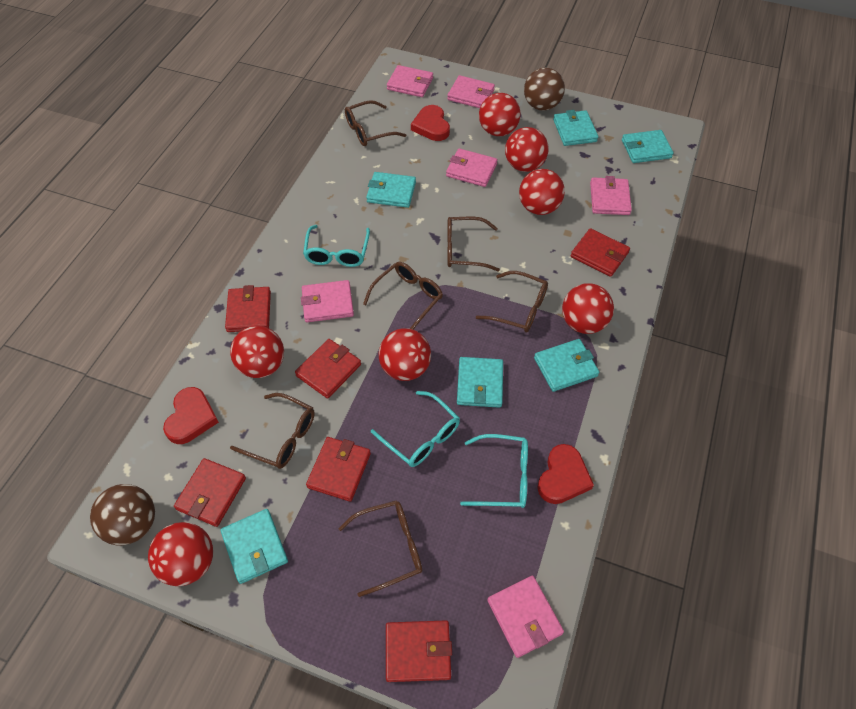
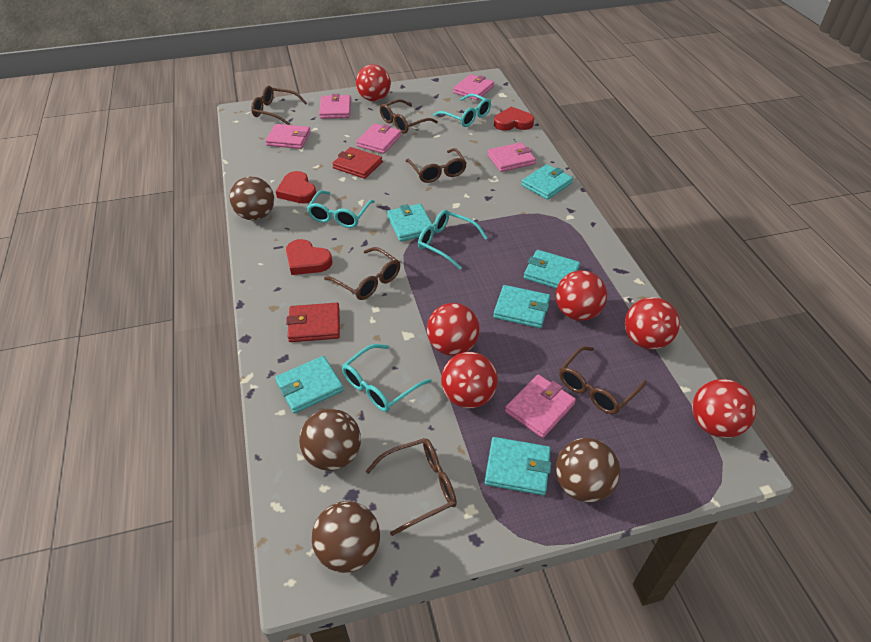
brown ball: [90,484,155,545] [524,68,565,111] = 2 -> [230,176,274,220] [299,409,361,471] [312,501,380,573] [556,438,620,503] = 4
red ball: [148,522,213,586] [230,326,284,378] [379,328,431,381] [479,93,521,136] [505,127,549,172] [519,169,565,215] [562,283,614,334] = 7 -> [356,64,391,101] [427,303,480,356] [441,352,498,408] [556,270,607,321] [625,297,680,350] [692,379,756,438] = 6
red wallet: [174,458,246,527] [225,285,271,332] [295,339,361,399] [306,437,371,502] [386,620,452,682] [571,228,630,277] = 6 -> [286,303,340,342] [332,147,382,179] = 2
turquoise glasses: [303,225,370,267] [371,391,460,467] [460,434,528,508] = 3 -> [307,190,375,228] [342,344,431,412] [418,210,488,269] [433,94,491,127] = 4

